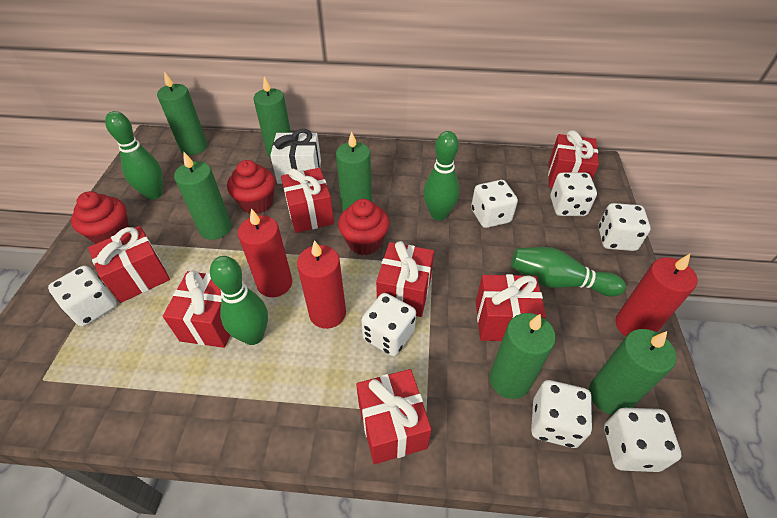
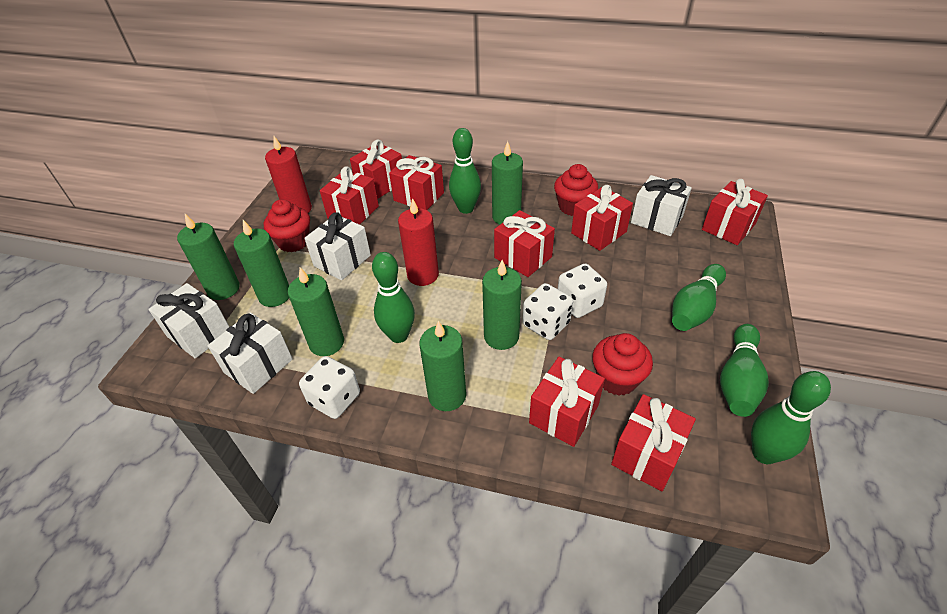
green bowling pin: [105,111,163,200] [210,256,268,345] [423,131,460,220] [511,247,626,297] = 4 -> [372,252,415,343] [449,128,481,214] [672,264,726,331] [720,324,769,417] [751,371,831,464] = 5
red candle: [238,208,292,297] [297,240,346,329] [615,254,698,337] = 3 -> [265,136,312,213] [398,198,439,286] = 2
red gift: [88,226,170,303] [163,270,230,348] [281,168,334,233] [356,369,432,464] [376,241,434,317] [476,274,546,341] [548,130,599,188] = 7 -> [320,166,379,225] [350,139,402,199] [389,155,444,210] [494,210,555,277] [529,357,605,447] [571,185,633,251] [611,394,696,491] [702,179,768,245] = 8
white dice: [48,266,117,327] [361,293,416,356] [471,180,518,228] [531,380,592,448] [550,172,597,216] [598,203,651,251] [604,408,681,472] = 7 -> [299,356,360,419] [523,283,573,340] [558,264,607,318] = 3
white gift: [270,129,321,184] = 1 -> [148,283,229,358] [208,313,293,394] [304,212,371,280] [631,175,692,236] = 4

